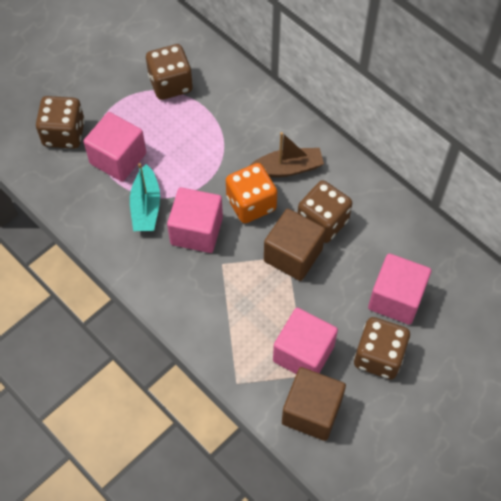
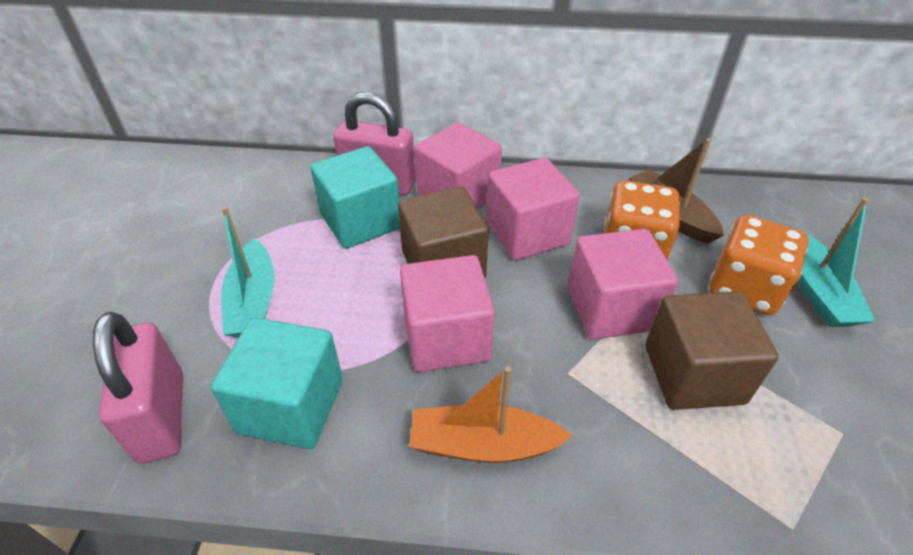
brown dice: [36,96,85,149] [146,44,193,100] [298,180,352,243] [354,317,410,379] = 4 -> none = 0
orange boat: none = 0 -> [409,366,573,463] = 1
orange dice: [226,163,277,223] = 1 -> [604,180,680,261] [709,215,809,315] = 2
pink padlock: none = 0 -> [93,312,183,464] [333,92,416,195] = 2
turquoise boat: [130,163,160,231] = 1 -> [221,207,274,338] [798,198,876,327] = 2
turquoise cube: none = 0 -> [211,317,343,449] [310,146,400,249] = 2

